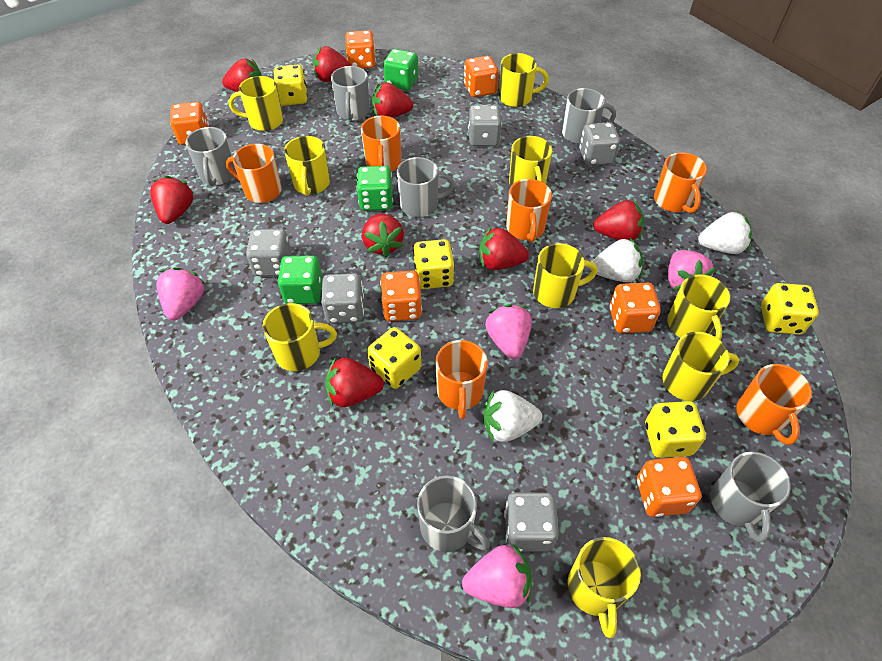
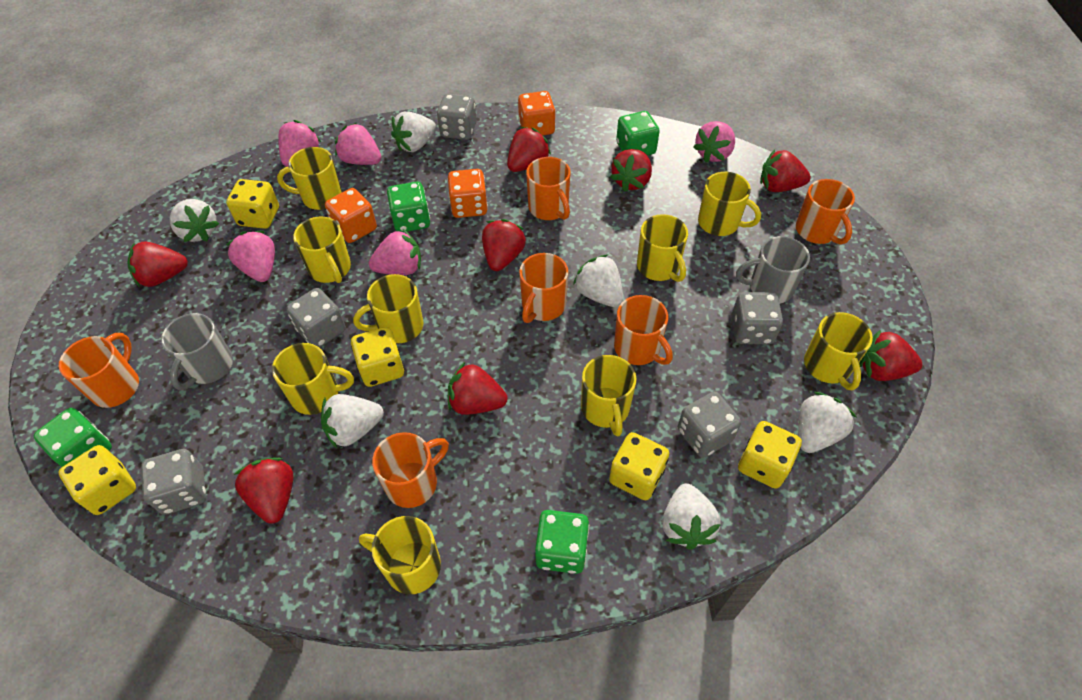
green dice: [278,256,323,304] [356,166,393,211] [383,49,418,90] = 3 -> [34,408,112,467] [387,182,430,232] [535,510,589,574] [616,111,660,156] = 4
grey mug: [186,127,236,186] [331,66,370,121] [397,157,455,217] [417,476,490,552] [562,88,616,144] [710,452,791,543] = 6 -> [161,313,233,390] [736,236,810,303] = 2
orange dice: [170,102,209,145] [345,30,376,69] [380,270,422,321] [464,56,499,97] [610,283,661,333] [637,457,701,517] = 6 -> [325,188,377,243] [447,169,488,218] [518,91,556,136] = 3
pink strawberry: [157,267,205,320] [462,544,532,608] [485,304,532,359] [668,250,716,292] = 4 -> [226,231,275,282] [278,120,321,167] [335,123,381,165] [369,229,421,275] [693,121,735,163] = 5
white strawberry: [483,390,542,442] [590,238,643,282] [698,211,752,254] = 3 -> [170,199,219,242] [321,394,384,448] [391,112,436,152] [573,254,623,307] [662,483,721,550] [798,392,856,453] = 6

